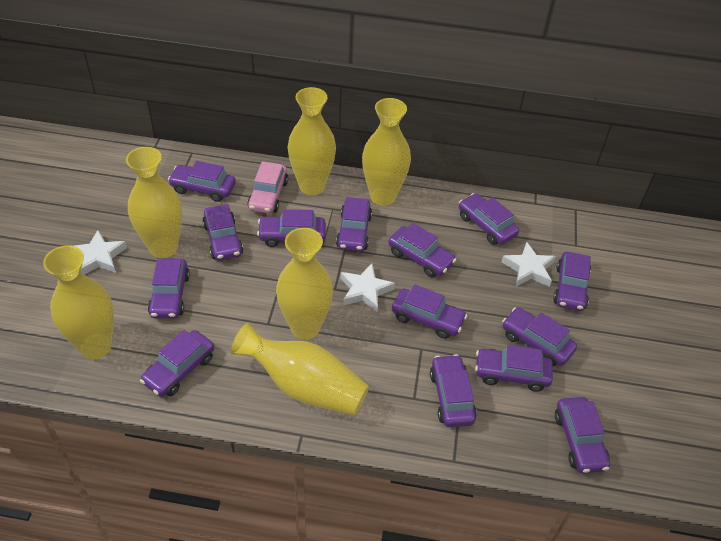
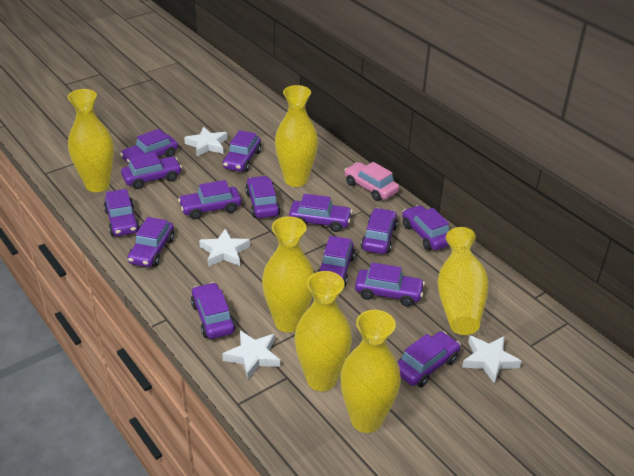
white star: [75,230,127,275] [341,263,395,312] [501,242,556,287] = 3 -> [184,127,227,156] [199,229,250,267] [222,330,280,379] [462,336,522,384] = 4

